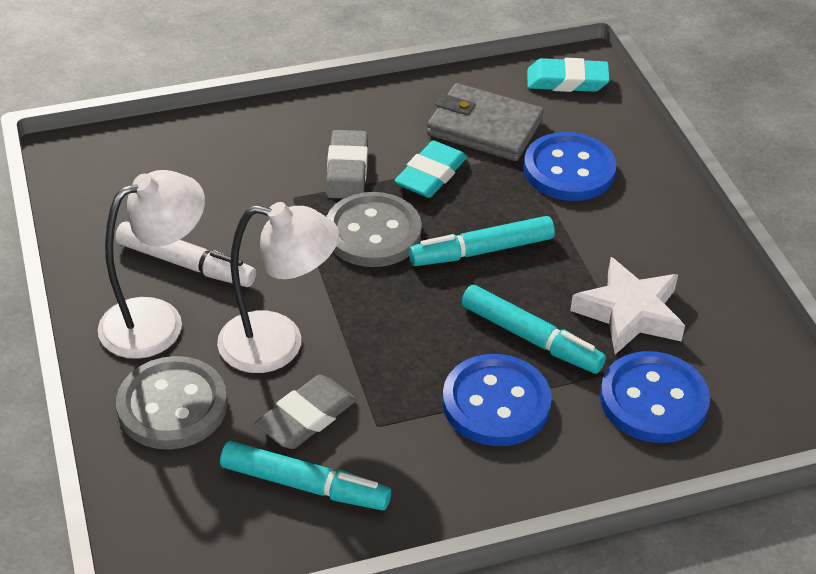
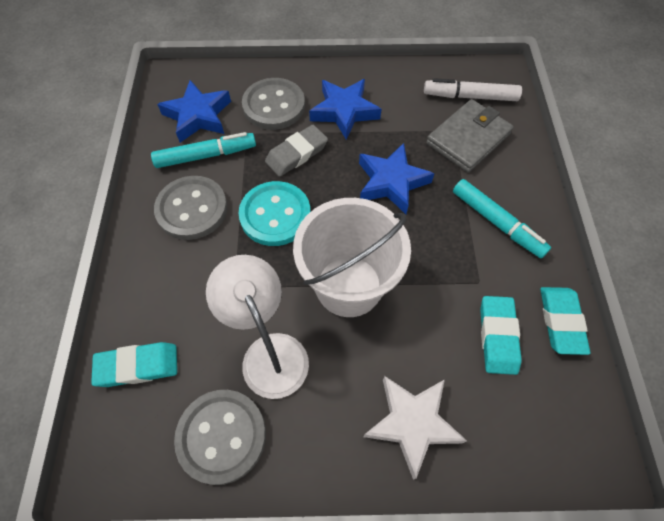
blue button: [442,354,552,446] [524,132,617,201] [600,351,710,443] = 3 -> none = 0
blue star: none = 0 -> [157,80,231,143] [309,79,381,140] [359,143,435,214] = 3
grey button: [116,356,227,450] [326,192,422,267] = 2 -> [154,176,227,240] [174,390,266,485] [242,78,305,130] = 3
grey eraser: [255,375,357,449] [326,130,368,199] = 2 -> [265,125,328,177] = 1
turquoise button: none = 0 -> [238,181,311,246] = 1
turquoise eraser: [394,140,467,198] [527,58,610,92] = 2 -> [91,342,177,387] [480,296,522,375] [540,287,590,355] = 3
turquoise marker: [220,441,391,511] [409,216,555,266] [461,285,606,374] = 3 -> [151,132,256,168] [453,179,551,258] = 2
white bucket: none = 0 -> [293,198,411,317] = 1
white lamp: [98,170,205,359] [217,202,339,373] = 2 -> [206,255,309,399] = 1

